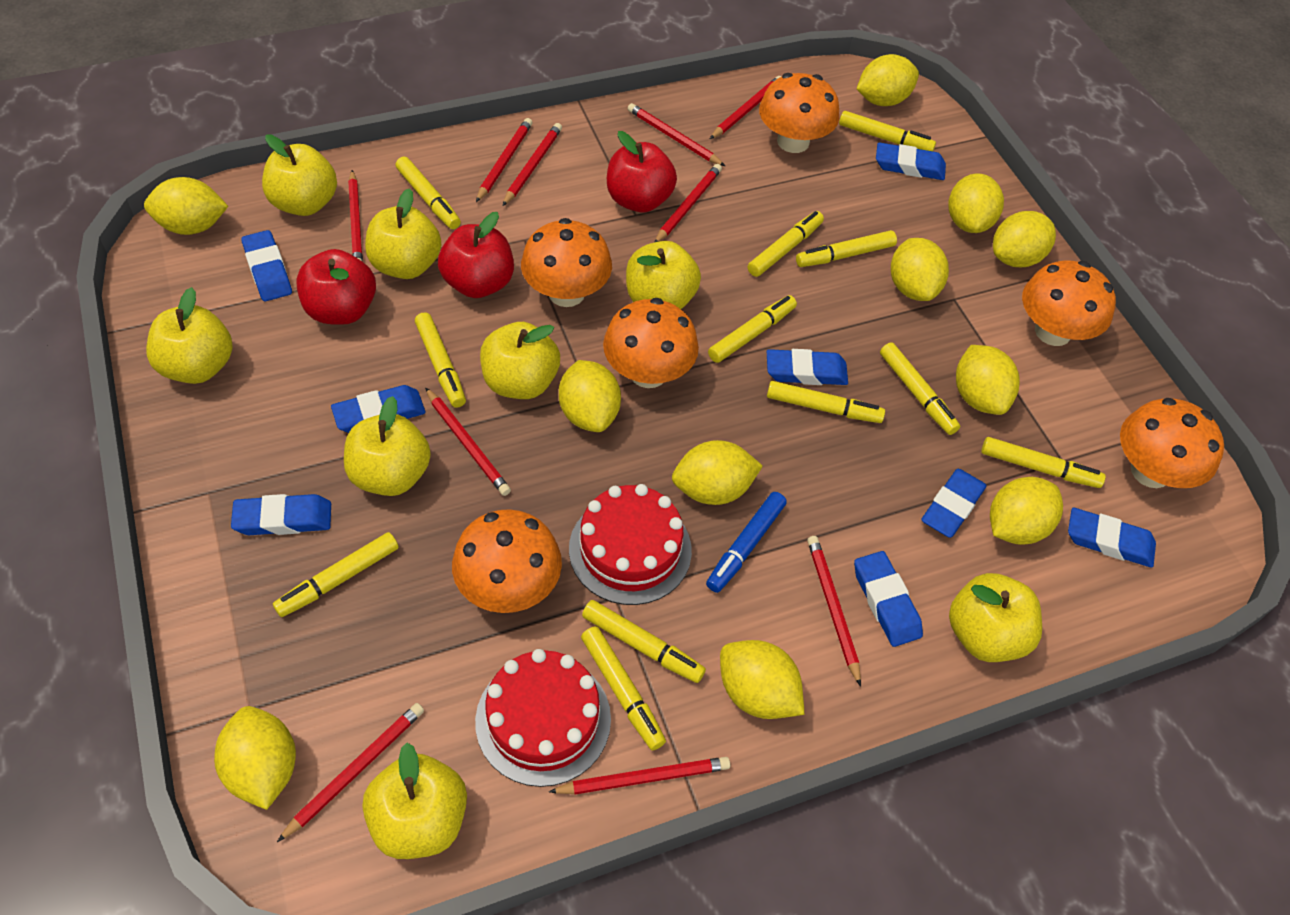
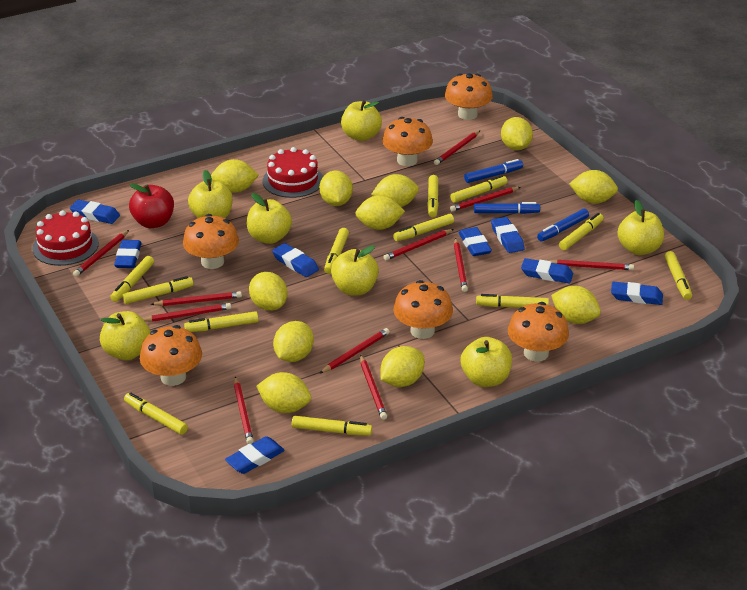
blue marker: [706,492,787,593] = 1 -> [464,159,523,183] [474,202,540,214] [537,209,589,241] = 3
red apple: [296,249,376,325] [438,212,514,298] [607,131,677,212] = 3 -> [129,184,174,228] = 1
red pencil: [277,703,424,842] [348,170,363,262] [425,387,511,496] [476,118,533,202] [503,123,562,206] [549,757,730,795] [628,103,725,166] [655,164,722,242] [710,76,781,139] [807,536,861,687] = 10 -> [73,230,129,277] [143,303,231,322] [150,291,242,306] [234,377,254,444] [319,328,390,374] [360,355,387,420] [383,229,454,261] [434,131,480,165] [450,187,520,212] [454,238,468,292] [550,260,634,270] = 11
yellow apple: [146,287,232,384] [262,134,337,216] [344,396,431,496] [363,743,467,859] [365,188,441,279] [480,322,560,399] [626,241,701,309] [949,573,1042,662] = 8 -> [100,311,151,360] [188,170,233,218] [247,193,292,244] [331,245,379,295] [341,100,382,141] [460,337,512,387] [618,200,664,255] = 7

